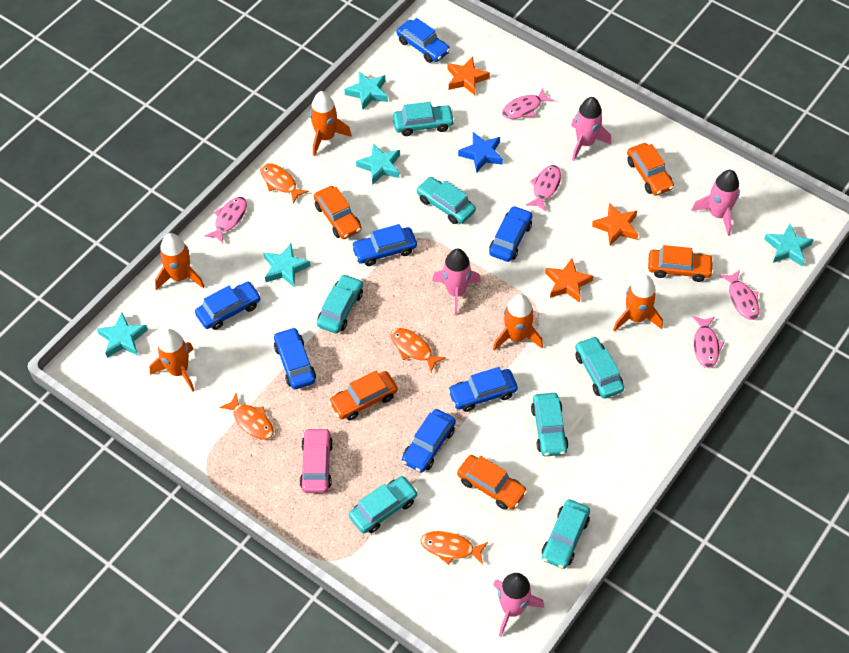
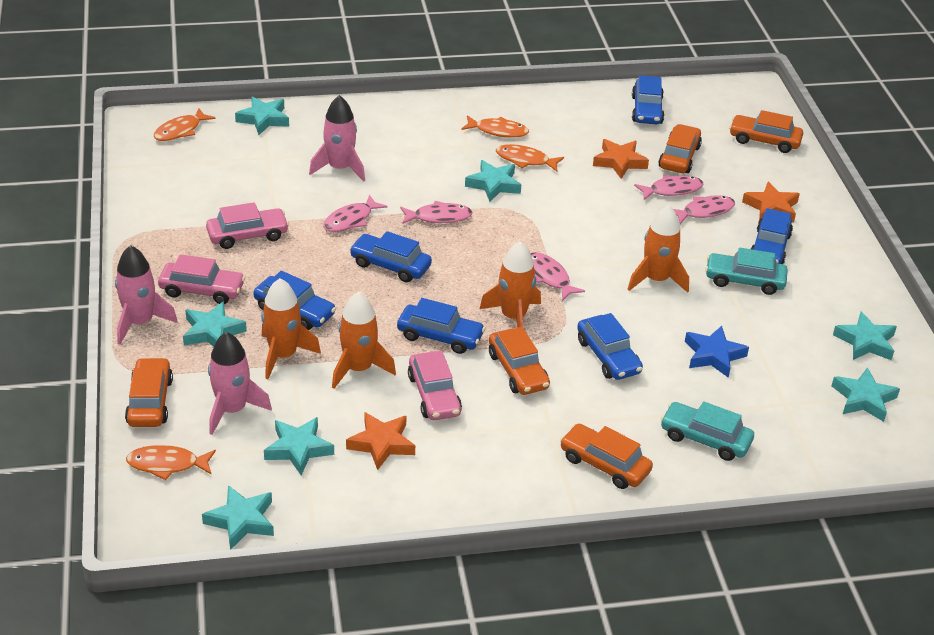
blue car: [195,282,261,330] [274,327,316,389] [351,224,417,266] [397,18,450,63] [402,409,456,473] [448,367,518,412] [489,206,532,262] = 7 -> [253,271,336,330] [349,231,432,282] [397,298,485,354] [577,313,643,380] [632,75,664,124] [751,208,793,264] = 6
orange rocket: [150,329,195,391] [155,233,205,290] [310,91,352,156] [493,294,543,351] [613,275,663,332] = 5 -> [261,278,321,379] [332,292,396,389] [480,241,541,328] [627,205,689,293] = 4
pink car: [300,428,333,493] = 1 -> [158,254,245,304] [206,202,289,249] [408,351,462,420] = 3
pink rocket: [432,248,481,316] [493,573,544,637] [571,97,611,161] [691,170,740,236] = 4 -> [115,245,178,345] [208,332,272,435] [309,95,365,182] = 3
turquoise car: [317,274,363,334] [349,476,418,533] [393,102,455,136] [416,177,476,224] [531,393,568,456] [542,499,590,569] [575,336,624,399] = 7 -> [660,401,754,461] [705,248,788,295] = 2
turquoise star: [97,313,148,358] [264,244,310,288] [345,72,388,110] [356,143,400,185] [764,224,814,267] = 5 -> [183,301,247,347] [202,485,274,550] [235,96,289,135] [264,417,334,475] [465,160,521,202] [832,367,900,422] [833,312,897,360] = 7

